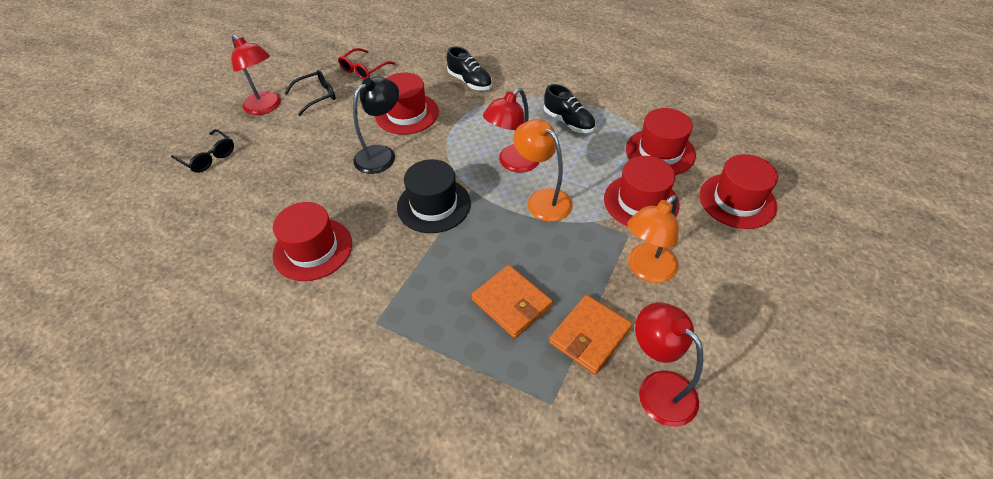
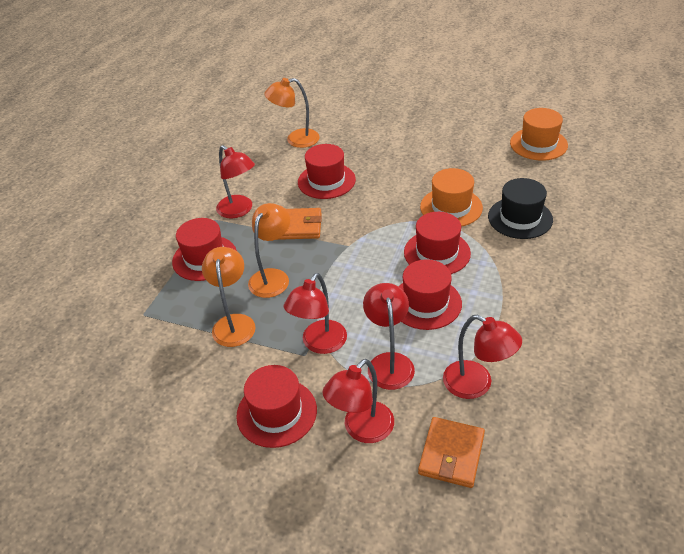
black glasses: [171,129,234,173] [284,70,336,116] = 2 -> none = 0
black lamp: [353,77,399,174] = 1 -> none = 0
black shoe: [447,46,492,90] [544,84,595,133] = 2 -> none = 0
orange hat: none = 0 -> [420,168,483,227] [510,108,568,161] = 2
orange lamp: [513,119,573,222] [627,195,679,283] = 2 -> [202,247,256,347] [248,203,290,298] [264,78,320,148] = 3
red glasses: [338,48,396,80] = 1 -> none = 0
red lamp: [231,35,281,115] [483,88,540,173] [635,302,703,427] = 3 -> [216,145,255,218] [284,273,347,354] [322,359,394,443] [363,283,415,390] [443,315,522,399] = 5

